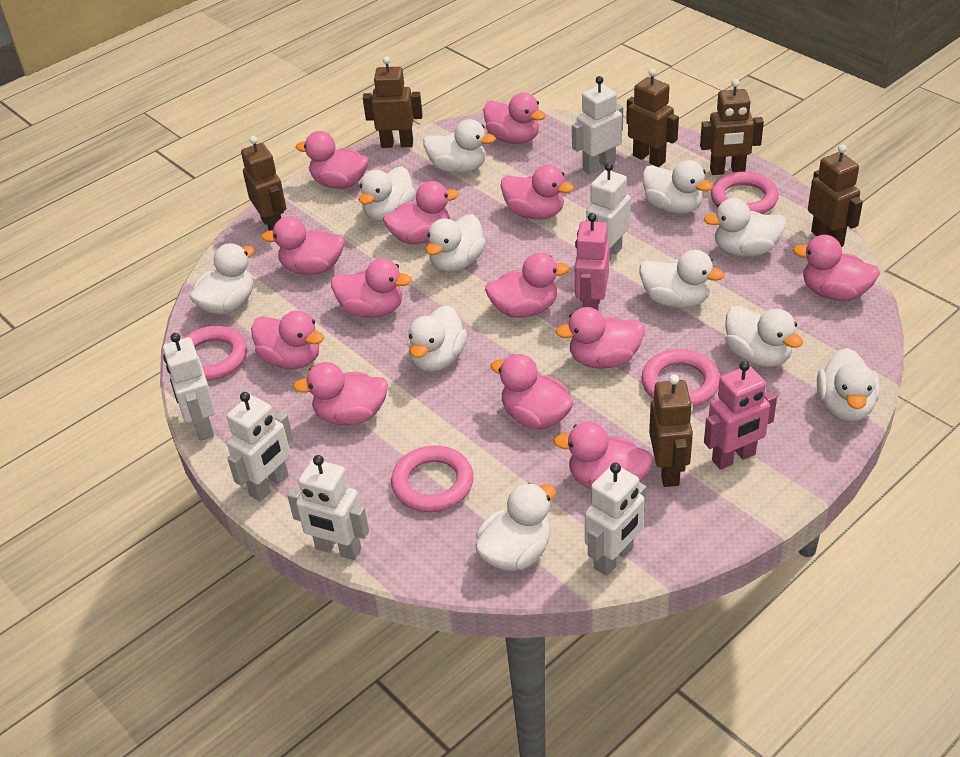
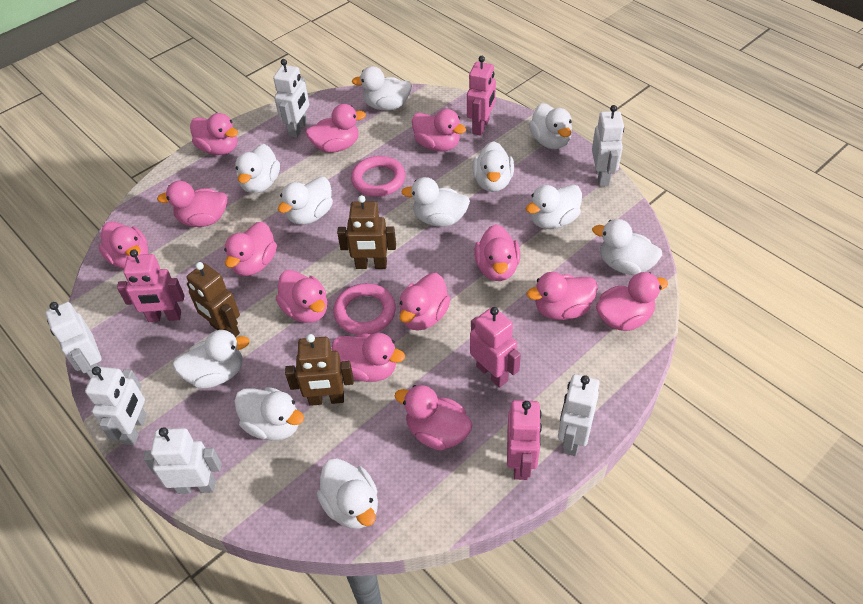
brown robot: [241,136,286,231] [363,56,423,148] [626,68,679,167] [649,374,693,487] [700,79,764,175] [808,144,863,247] = 6 -> [187,262,240,337] [285,334,354,406] [337,195,396,269] = 3
pink ring: [183,326,247,381] [391,446,474,512] [642,349,720,407] [711,171,779,214] = 4 -> [333,283,396,335] [351,156,405,197] = 2
pink robot: [575,213,609,310] [704,361,777,470] = 2 -> [117,249,185,322] [467,56,496,136] [470,307,521,387] [507,400,542,480] = 4

